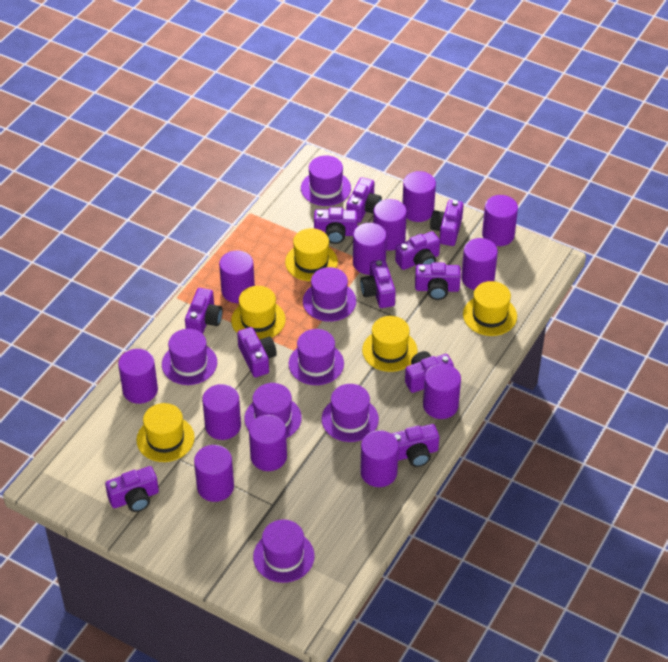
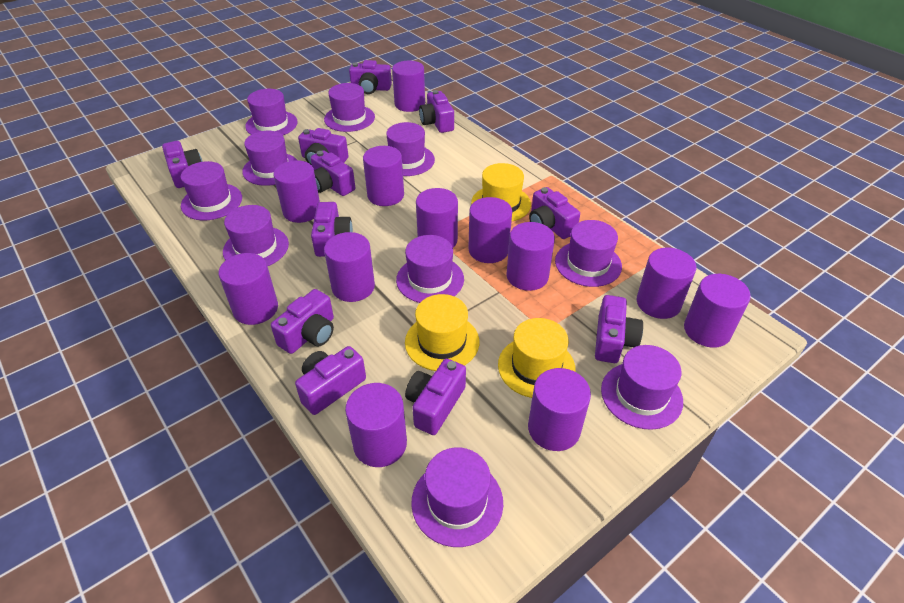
purple hat: [162,329,217,385] [244,383,302,438] [253,520,315,583] [288,329,344,385] [301,156,351,206] [303,267,356,322] [321,384,379,442] = 7 -> [180,161,242,220] [223,205,289,266] [242,131,297,186] [245,89,298,135] [324,83,375,132] [386,122,435,176] [396,235,464,303] [411,448,503,547] [555,220,622,287] [601,345,683,430] = 10
yellow hat: [136,403,195,462] [231,286,286,340] [285,228,338,281] [362,316,417,372] [463,281,517,336] = 5 -> [405,294,479,371] [471,163,531,221] [498,318,576,398] = 3

